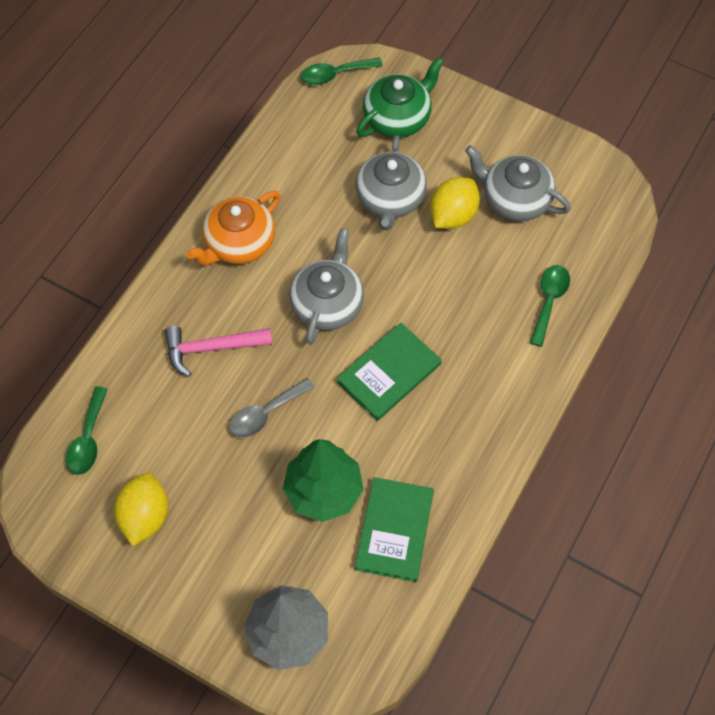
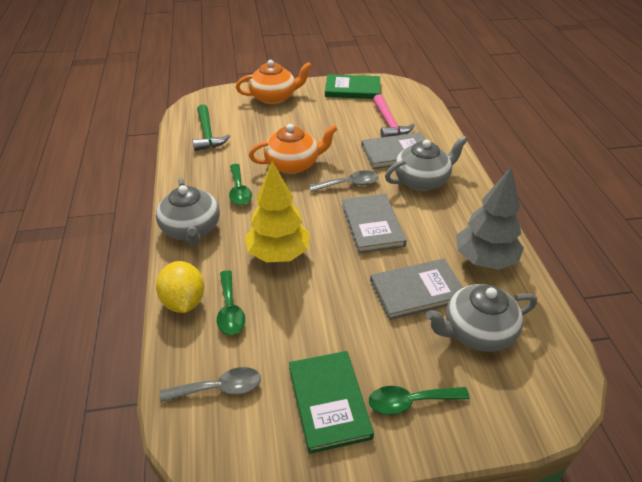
green hammer: none = 0 -> [193,104,230,151] = 1
green teapot: [356,57,444,138] = 1 -> none = 0
green tree: [283,439,364,522] = 1 -> none = 0
grey book: none = 0 -> [342,194,407,253] [361,132,425,169] [370,259,463,320] = 3
grey spoon: [230,378,315,438] = 1 -> [160,367,261,402] [309,170,379,192] = 2
orange teapot: [187,191,280,265] = 1 -> [236,60,312,104] [249,124,338,174] = 2
yellow lemon: [114,473,168,546] [430,177,480,229] = 2 -> [156,261,204,313] = 1
yellow tree: none = 0 -> [245,161,310,262] = 1

